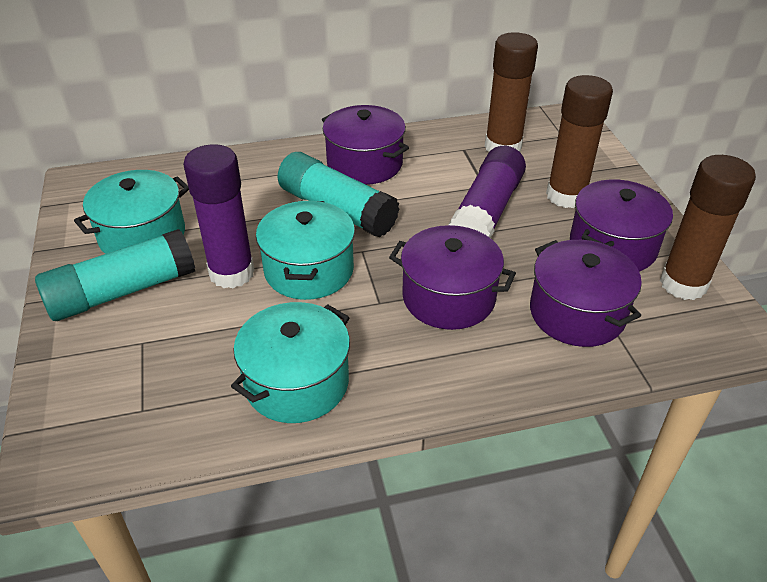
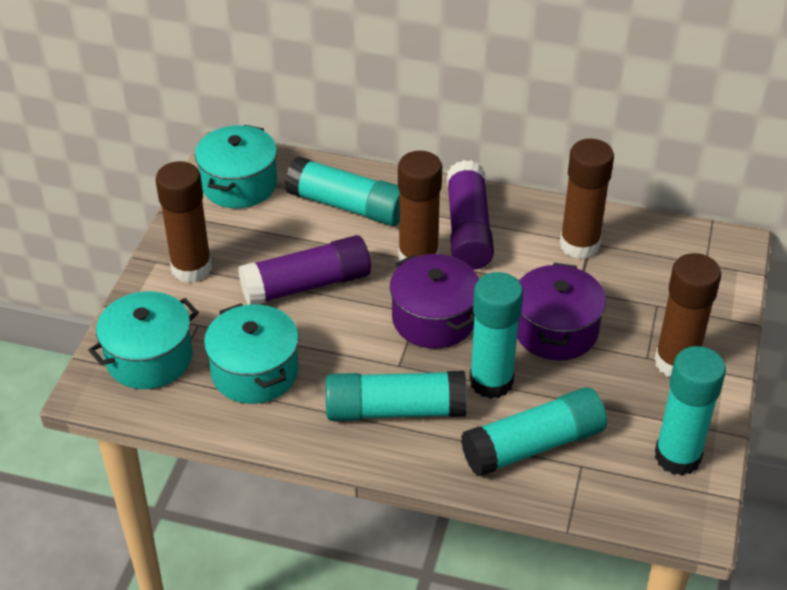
brown glue stick: [485,32,538,152] [546,75,613,208] [660,155,756,300] = 3 -> [156,161,212,283] [398,151,442,261] [560,139,614,259] [654,253,721,376] = 4
purple pot: [322,105,409,185] [389,225,516,330] [530,240,642,347] [570,179,673,272] = 4 -> [390,254,479,349] [517,263,606,361] = 2
turquoise glue stick: [35,229,195,321] [278,152,400,237] = 2 -> [285,156,400,226] [326,371,467,421] [461,387,607,476] [469,272,523,399] [655,346,726,476] = 5

